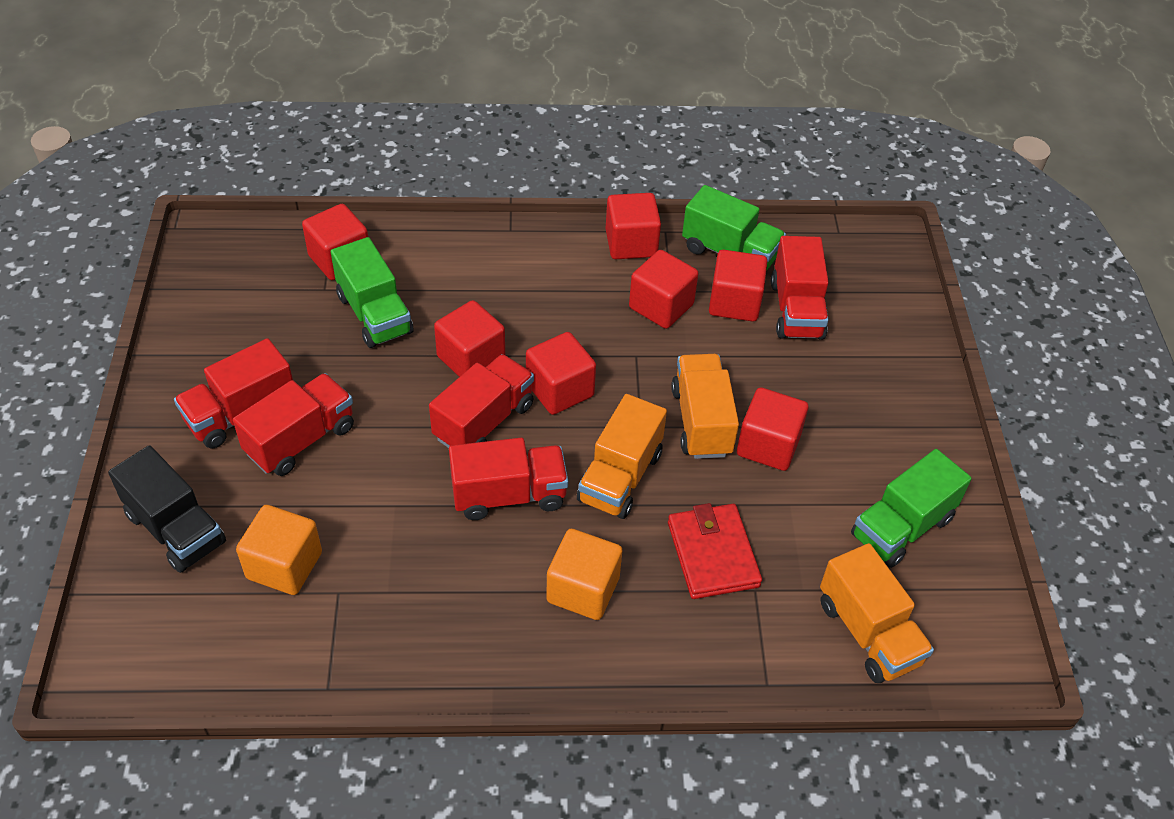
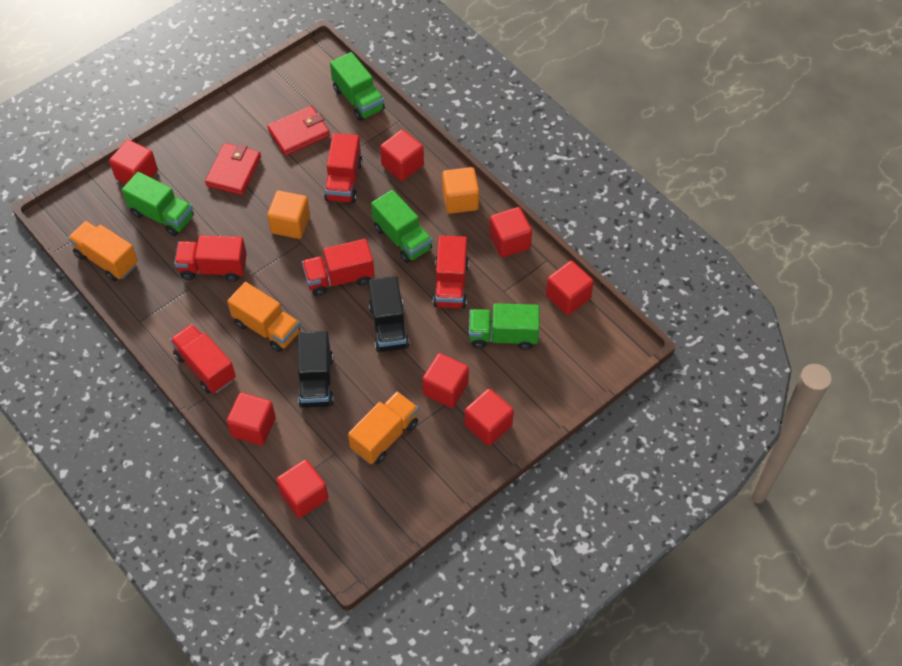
black truck: [108,445,226,573] = 1 -> [298,331,334,408] [369,276,409,352] = 2
green truck: [331,237,414,348] [682,185,786,271] [851,449,972,568] = 3 -> [122,172,194,236] [330,52,385,121] [371,190,432,263] [469,303,539,350] = 4
red cube: [302,204,368,280] [434,300,505,377] [526,332,596,415] [606,193,661,259] [629,250,698,329] [709,250,767,322] [737,387,808,471] = 7 -> [109,140,158,184] [227,393,276,446] [276,460,328,518] [380,130,424,181] [422,353,469,408] [465,389,514,446] [489,207,532,257] [546,261,594,315] = 8
red wallet: [668,503,762,599] = 1 -> [205,143,261,195] [267,106,330,156] = 2

